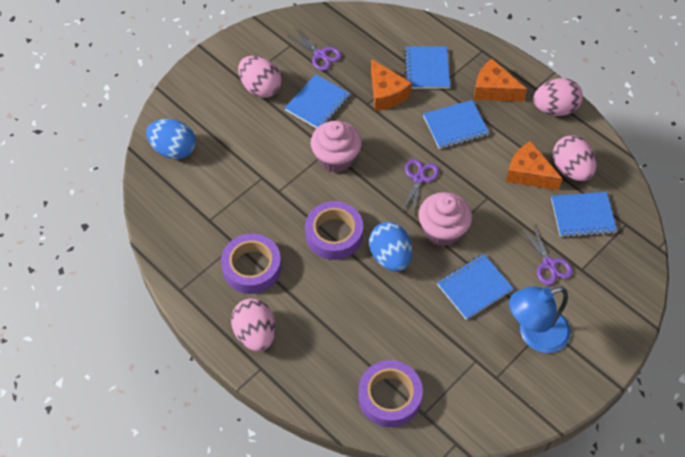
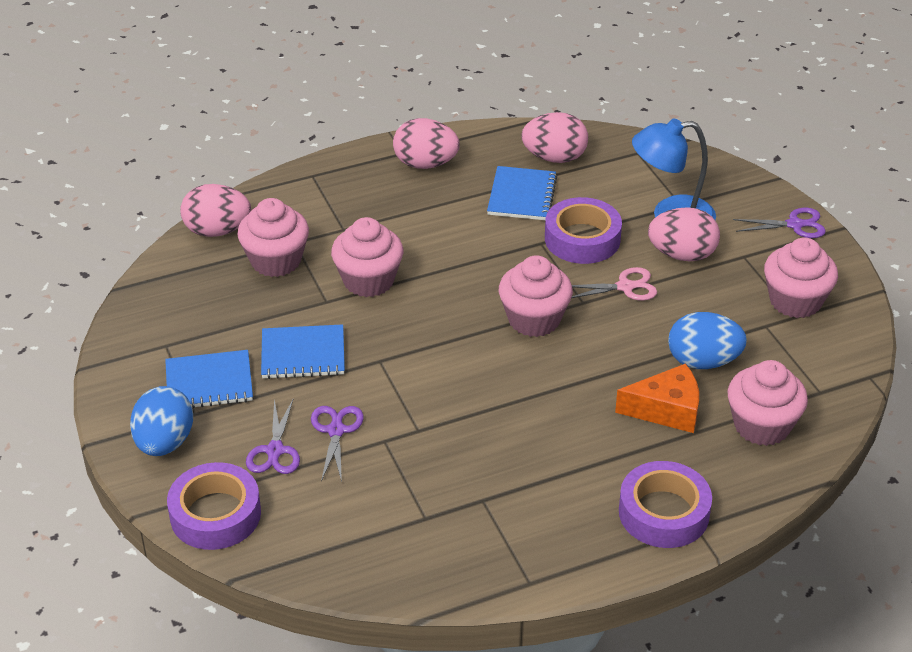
blue notebook: [285,74,350,128] [404,46,450,89] [423,100,489,149] [437,254,514,320] [551,192,617,237] = 5 -> [165,350,253,408] [261,324,345,379] [487,166,557,220] = 3
orange cheese: [371,59,412,111] [474,59,527,102] [506,141,562,190] = 3 -> [615,363,699,433] = 1
pink cupcake: [311,121,362,173] [419,192,472,246] = 2 -> [237,198,309,277] [331,217,404,297] [499,255,573,337] [727,360,808,446] [764,237,838,318] = 5
pink scissors: none = 0 -> [571,267,657,301] = 1

